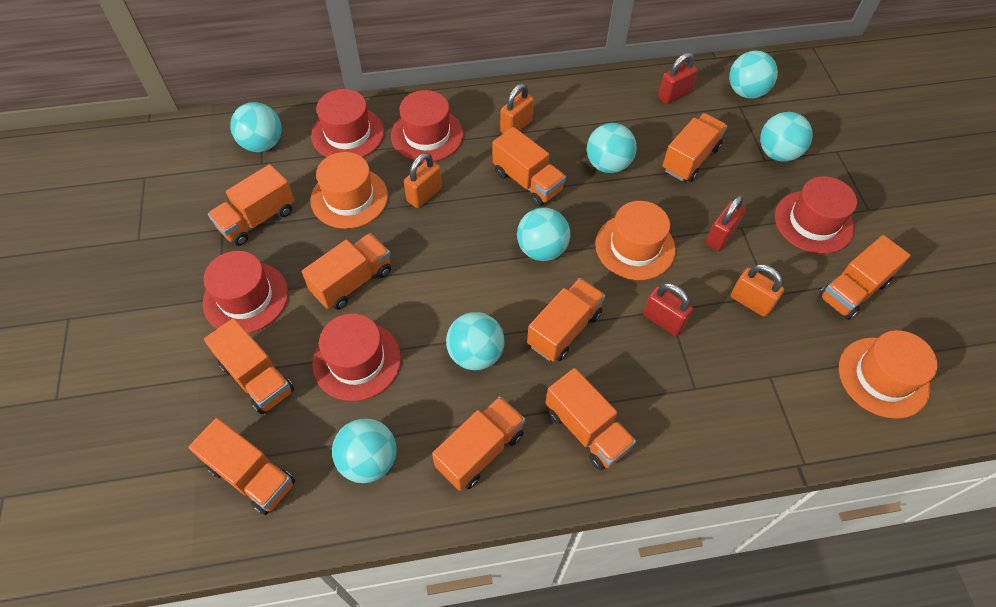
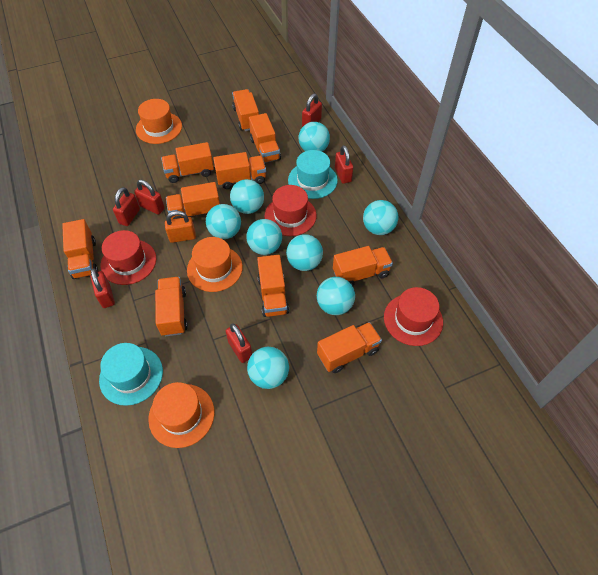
orange padlock: [404,153,442,208] [500,83,534,134] [731,264,784,317] = 3 -> [165,211,196,243] = 1
red hat: [203,251,288,333] [311,89,384,157] [312,313,401,401] [391,90,463,162] [775,176,857,254] = 5 -> [100,230,156,285] [265,185,317,236] [384,287,443,346] = 3
red padlock: [643,283,693,336] [658,52,698,104] [706,195,746,251] = 3 -> [90,268,115,308] [113,187,140,226] [134,180,165,215] [226,324,252,363] [302,94,322,127] [335,145,353,184] = 6
turquoise ball: [230,102,282,152] [332,418,397,483] [446,312,505,370] [517,208,570,261] [587,123,637,173] [729,51,778,99] [760,112,813,162] = 7 -> [206,204,241,239] [230,179,264,214] [246,219,282,255] [247,347,289,389] [286,234,323,271] [299,122,330,152] [317,277,355,315] [363,200,398,235] = 8
turquoise hat: none = 0 -> [99,343,163,406] [288,150,338,199] = 2

